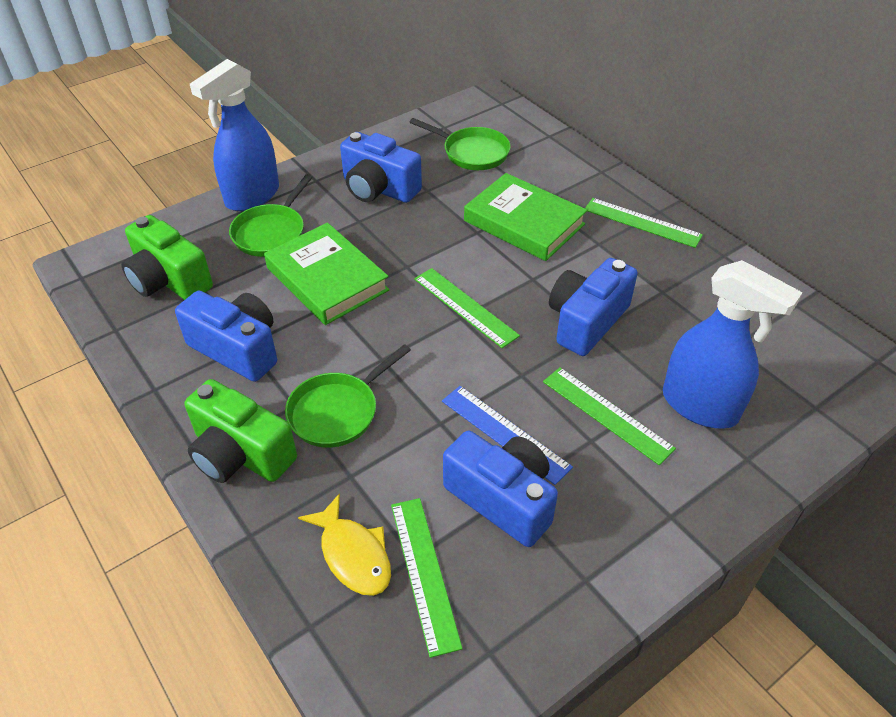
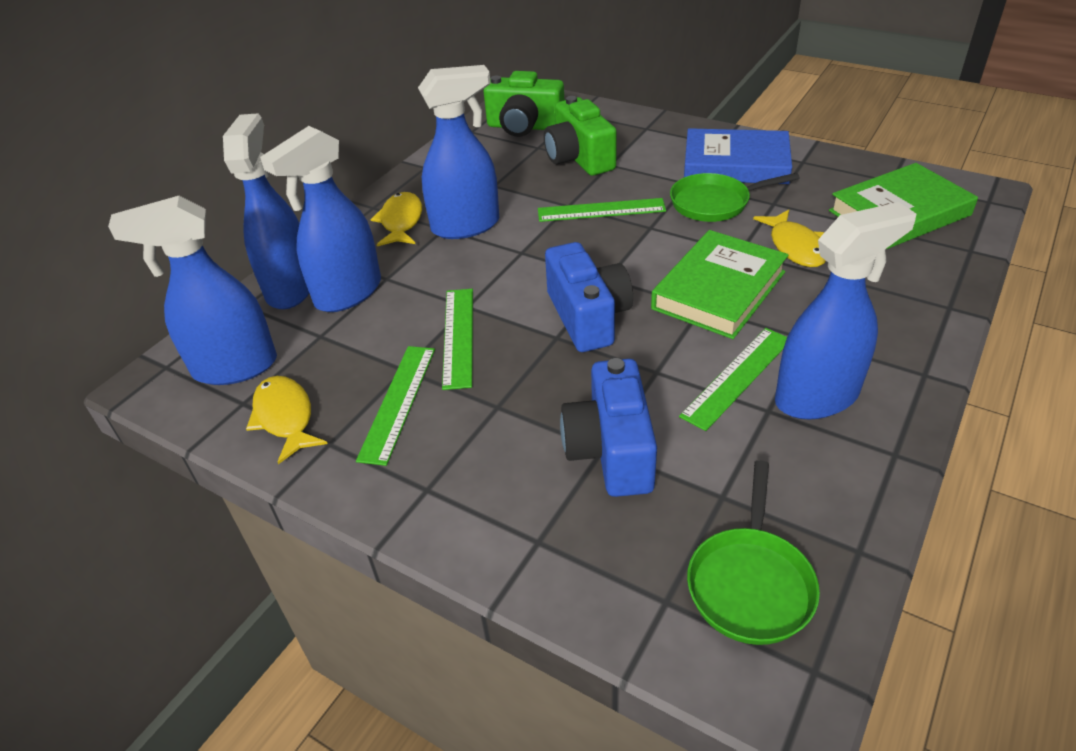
blue book: none = 0 -> [684,128,792,184] = 1
blue camera: [175,291,277,382] [340,132,422,203] [443,431,558,547] [549,258,638,356] = 4 -> [545,242,633,352] [560,358,657,497] = 2
blue ruler: [442,386,573,485] = 1 -> none = 0
blue spray bottle: [190,59,279,211] [663,260,803,429] = 2 -> [108,196,277,385] [223,113,309,309] [260,126,381,312] [418,65,499,239] [775,202,916,420] = 5
green pan: [229,174,313,257] [285,344,411,448] [410,118,511,170] = 3 -> [670,173,800,222] [687,460,820,645] = 2
yellow fish: [298,493,391,596] = 1 -> [246,376,328,464] [371,192,422,246] [753,210,826,267] = 3

